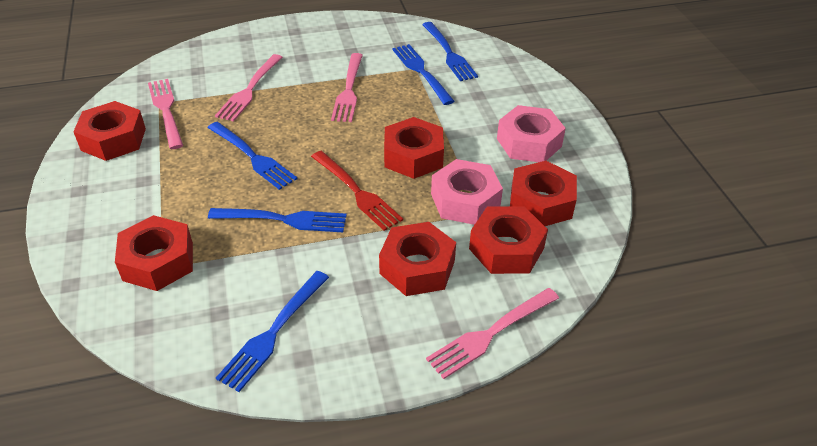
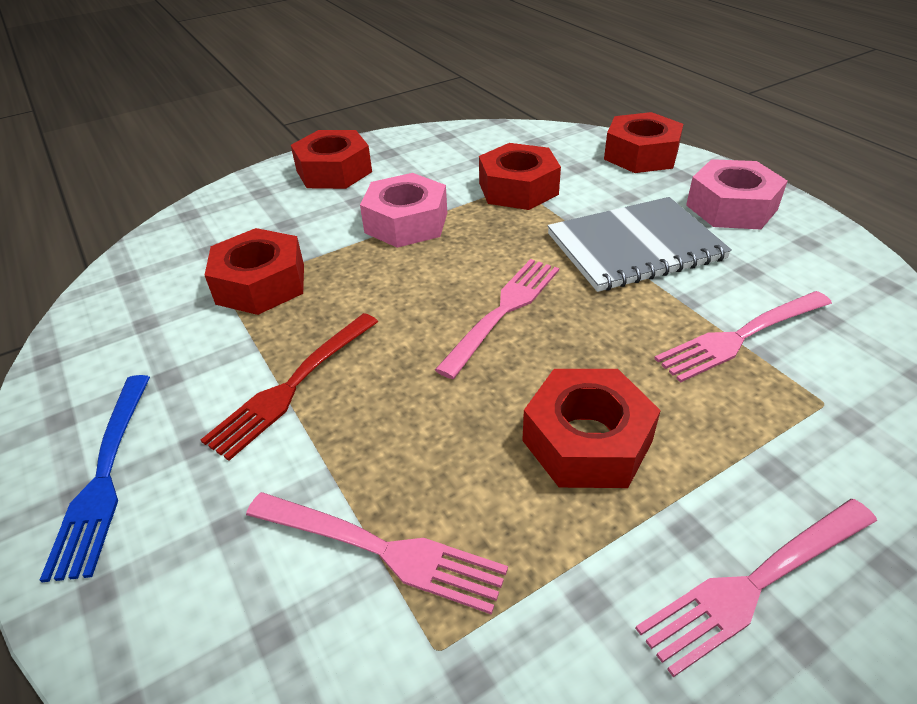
blue fork: [208,122,297,190] [208,208,347,232] [216,271,329,392] [392,44,455,105] [422,22,478,81] = 5 -> [40,375,150,582] = 1
grey notebook: none = 0 -> [547,197,732,292] = 1
red nut: [73,101,146,161] [115,215,193,291] [379,222,456,296] [384,117,444,179] [469,206,548,274] [510,161,577,226] = 6 -> [204,228,304,315] [291,130,372,189] [479,143,561,210] [522,369,661,488] [604,112,683,173] = 5

